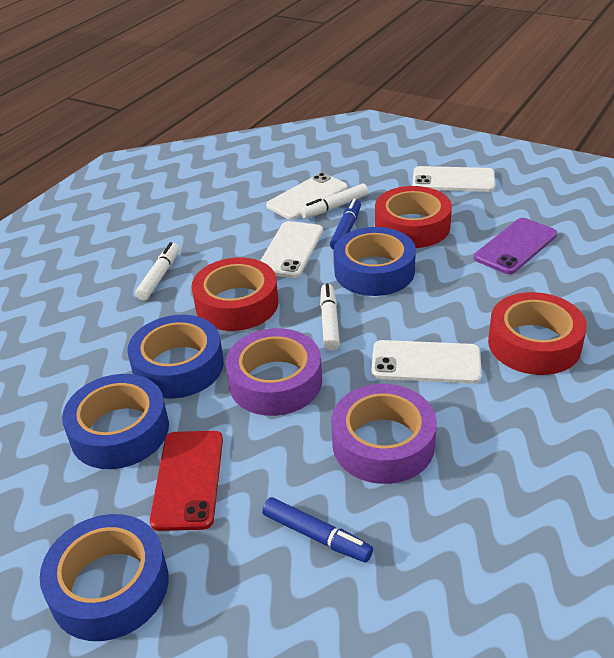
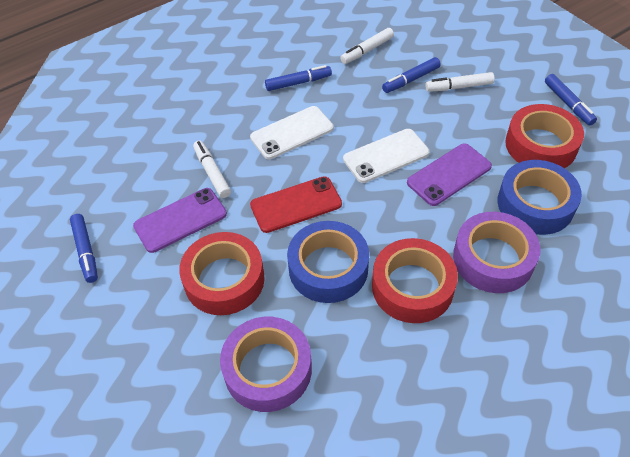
blue marker: [262,497,373,563] [330,198,361,250] = 2 -> [70,214,98,283] [265,65,332,91] [382,57,441,93] [545,74,597,125] = 4
blue tape: [40,514,169,641] [62,374,169,469] [127,315,224,399] [334,227,416,296] = 4 -> [287,221,369,303] [497,160,582,235] = 2
purple phone: [474,218,557,274] = 1 -> [133,188,227,253] [407,144,492,206] = 2
white phone: [260,221,323,278] [266,173,348,220] [371,340,482,384] [412,166,495,192] = 4 -> [250,106,333,159] [343,129,430,183] = 2

